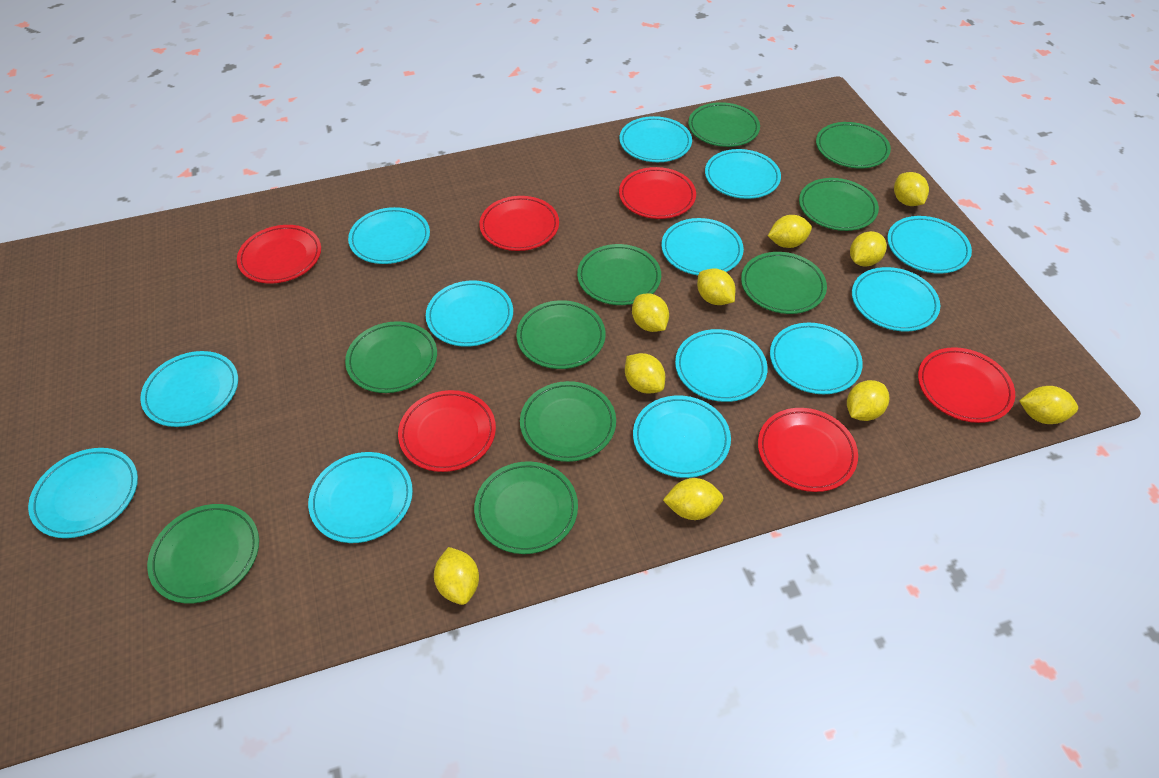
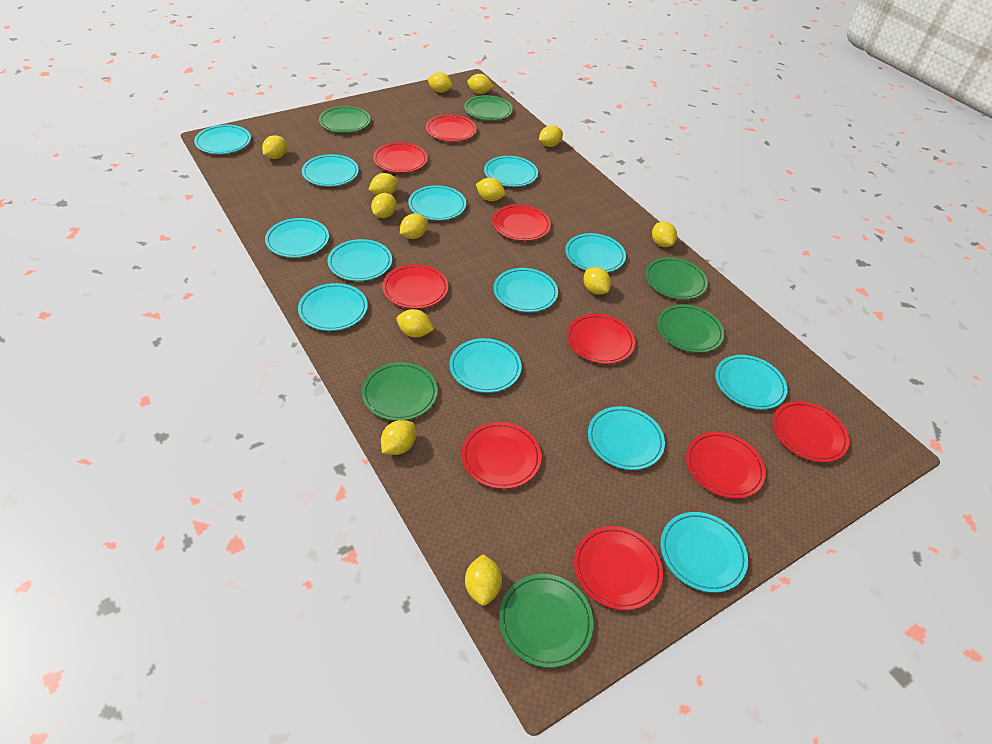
green plate: [147,504,259,603] [345,321,437,393] [474,461,578,554] [516,300,606,369] [520,381,616,462] [577,244,661,305] [688,102,760,147] [741,252,827,314] [799,178,879,231] [816,122,891,168] = 10 -> [319,106,371,133] [362,362,438,421] [464,95,513,121] [499,574,594,668] [645,257,708,300] [657,305,724,353] = 6
red plate: [237,225,321,284] [398,390,496,472] [479,196,559,251] [619,167,696,219] [758,408,858,492] [918,347,1015,423] = 6 -> [373,142,428,173] [382,264,448,309] [426,114,477,142] [461,422,541,489] [492,204,551,241] [567,314,635,364] [574,526,663,610] [686,432,766,499] [772,401,849,463] = 9
yellow lemon: [434,547,479,605] [625,353,665,393] [632,293,669,332] [663,478,723,520] [697,268,735,305] [768,215,812,248] [847,380,889,421] [850,231,887,267] [894,172,929,206] [1020,386,1078,424] = 10 -> [262,135,287,159] [369,173,399,195] [371,193,396,218] [381,420,416,455] [397,309,434,338] [400,214,428,239] [427,72,453,93] [465,554,502,606] [467,74,494,94] [476,178,505,201] [539,125,563,147] [583,267,611,295] [652,222,677,247] = 13

